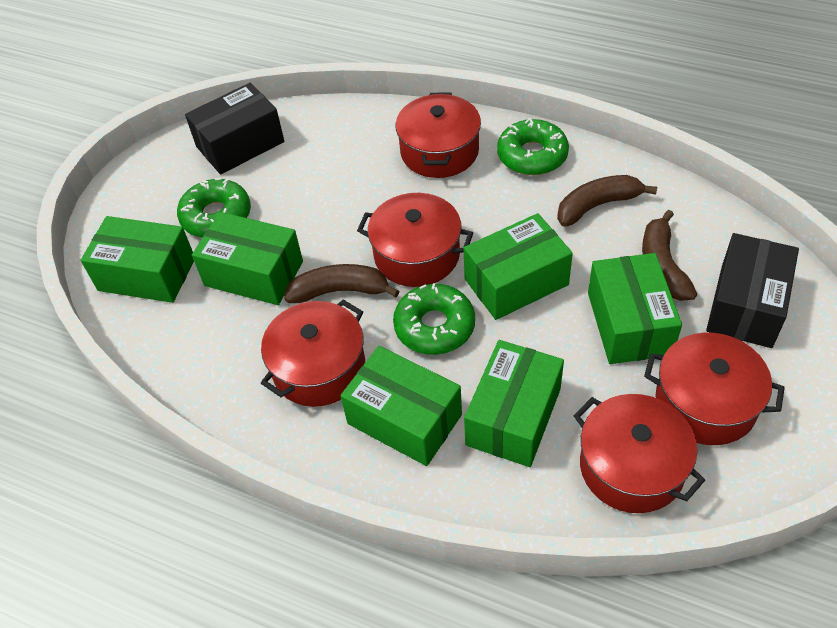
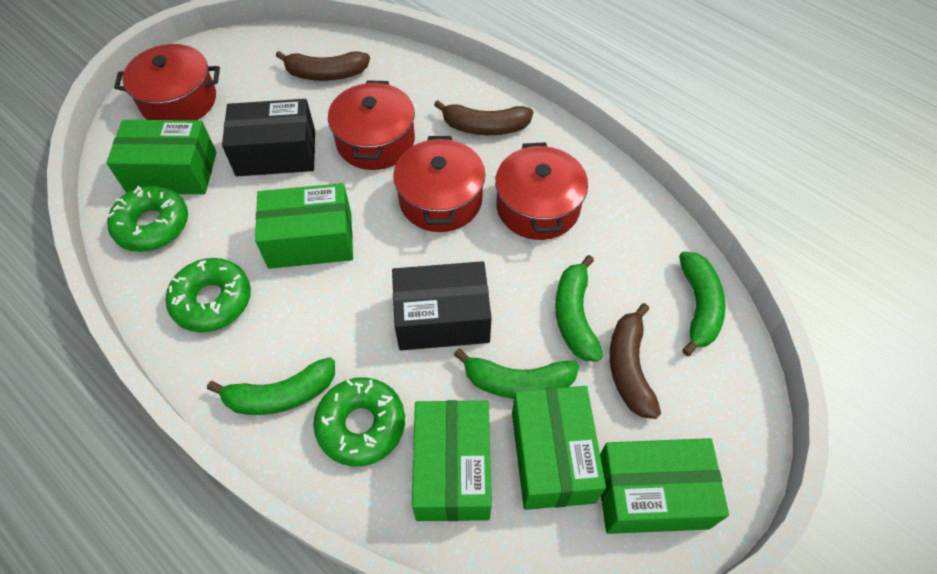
green banana: none = 0 -> [207,357,335,415] [454,348,579,399] [555,255,603,362] [679,252,726,356] = 4
green box: [81,216,194,303] [192,212,303,305] [340,346,462,466] [464,213,573,320] [464,340,564,467] [588,253,682,364] = 6 -> [106,120,217,194] [255,183,353,269] [412,400,492,521] [512,386,606,510] [600,438,729,534] = 5
red pot: [261,300,365,407] [357,193,473,287] [396,93,481,178] [573,394,705,513] [644,333,785,445] = 5 -> [114,44,220,120] [328,80,415,170] [393,136,485,232] [495,142,588,240] = 4

